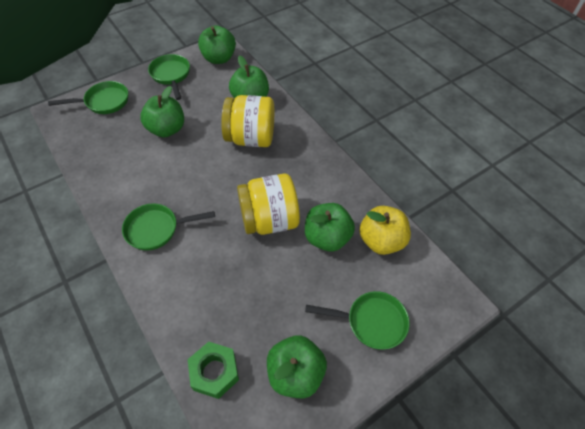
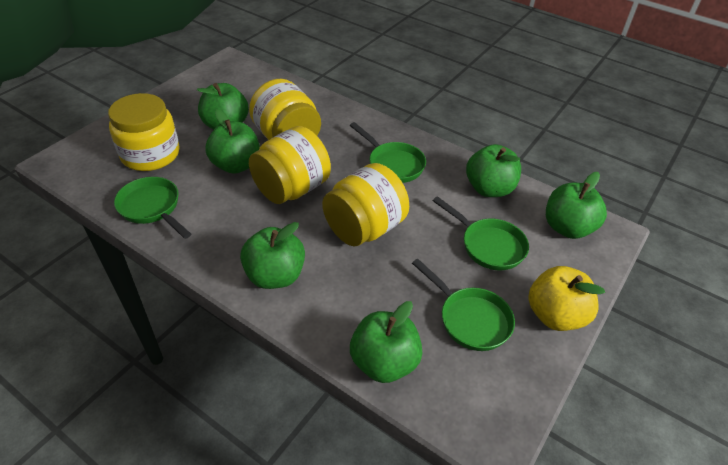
green apple: [140,86,184,138] [198,25,236,64] [229,55,269,98] [267,335,327,398] [305,203,355,252] = 5 -> [197,83,249,129] [206,109,260,174] [240,222,305,289] [350,301,422,383] [466,144,521,197] [546,172,607,239] = 6
green nut: [188,342,239,399] = 1 -> none = 0
yellow jar: [221,95,274,147] [237,174,300,235] = 2 -> [108,93,180,171] [249,79,321,140] [249,126,331,204] [322,163,409,246] = 4

